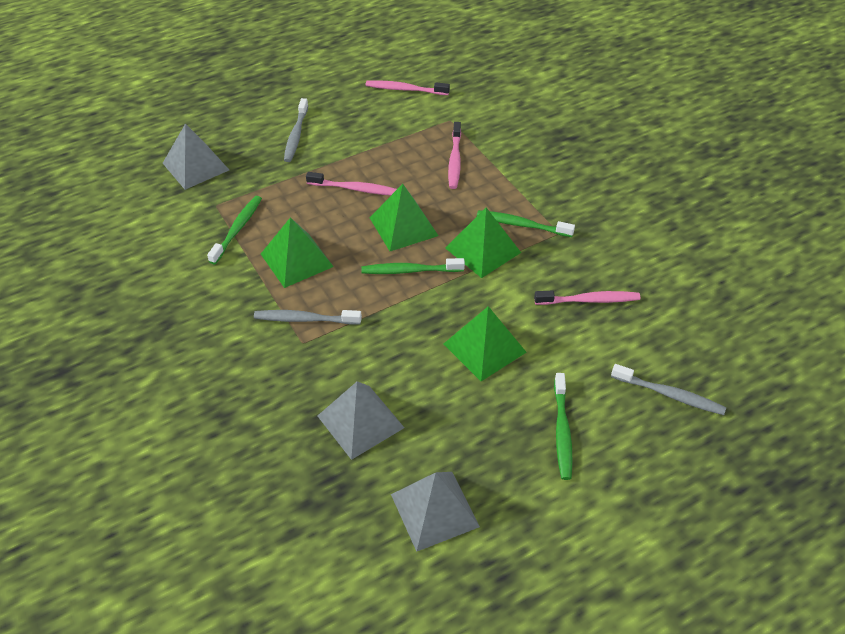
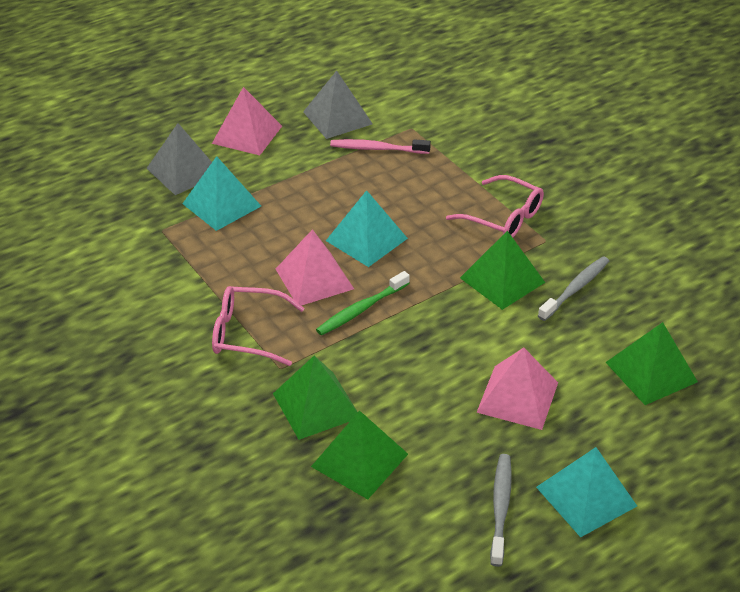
green toothbrush: [207,196,262,264] [361,258,465,274] [477,210,575,237] [554,373,573,480] = 4 -> [316,271,410,336] = 1
grey pyramid: [163,123,229,190] [318,381,405,460] [391,472,480,552] = 3 -> [146,123,212,195] [303,71,373,139] = 2
grey toothbrush: [254,310,362,325] [284,98,308,162] [611,364,726,415] = 3 -> [490,454,512,567] [538,256,609,321] = 2
pink glasses: none = 0 -> [212,286,305,366] [446,175,544,237] = 2
pink pyramid: none = 0 -> [212,87,282,155] [276,229,354,306] [476,348,558,430] = 3
pink toothbrush: [306,172,397,195] [366,80,450,95] [448,122,461,189] [534,291,640,305] = 4 -> [330,139,431,154] = 1
turquoise pyramid: none = 0 -> [182,156,261,231] [326,190,408,267] [536,447,637,537] = 3

